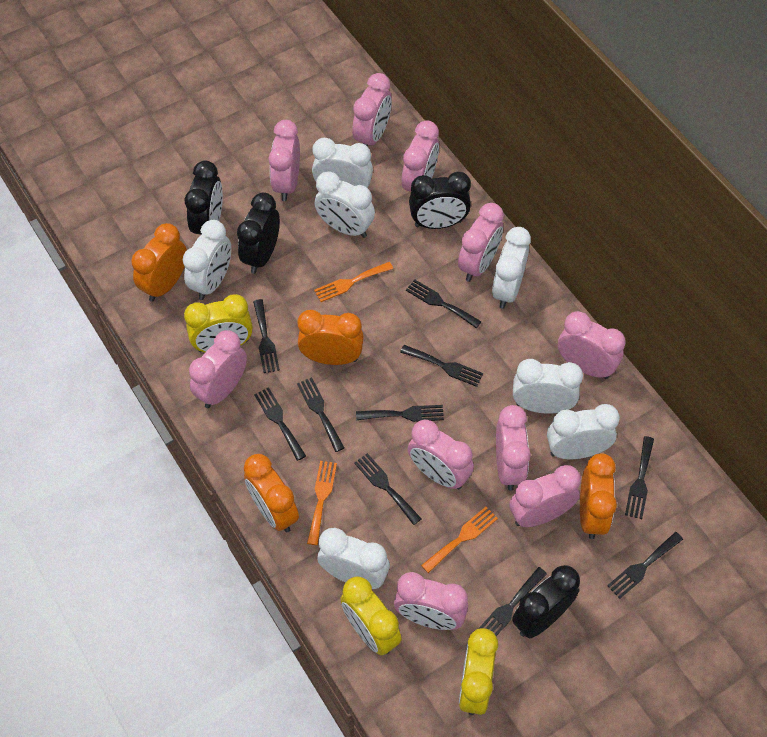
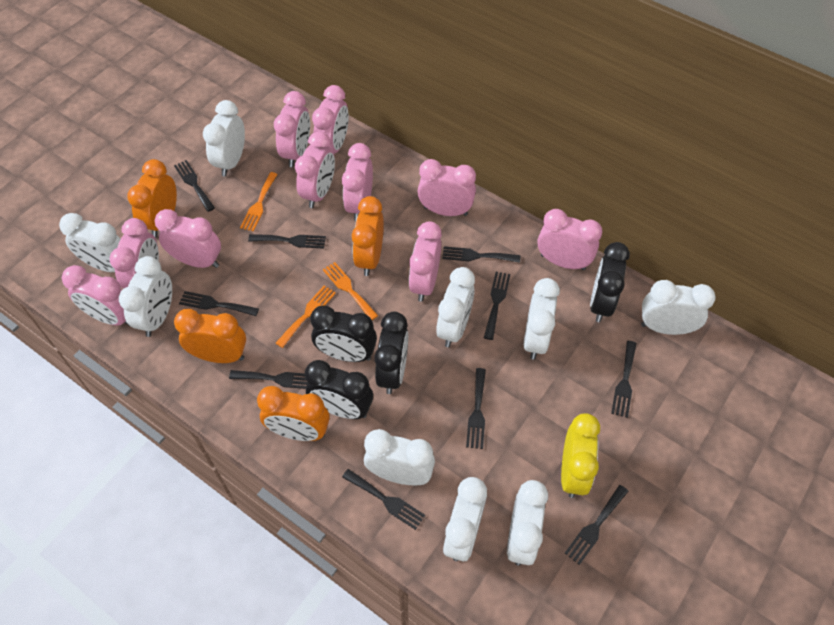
white clock: [183,220,231,300] [312,138,373,188] [315,171,375,238] [318,528,390,589] [492,227,531,309] [513,359,583,414] [547,404,620,459] = 7 -> [59,213,121,272] [119,256,172,337] [203,100,245,176] [364,429,435,485] [436,267,475,347] [443,477,487,561] [507,480,548,566] [523,278,560,360] [641,280,716,335] = 9
yellow clock: [184,294,253,352] [340,576,402,655] [459,628,498,715] = 3 -> [561,413,600,498] = 1

